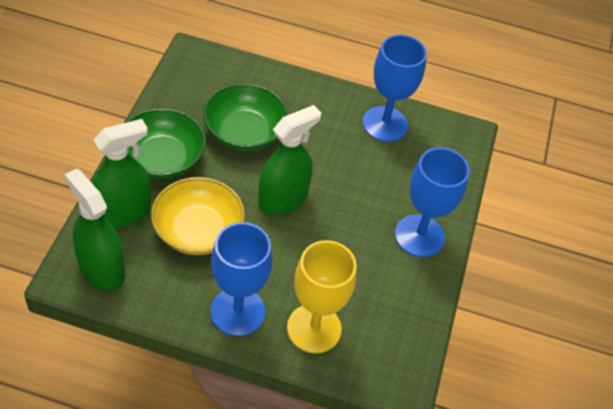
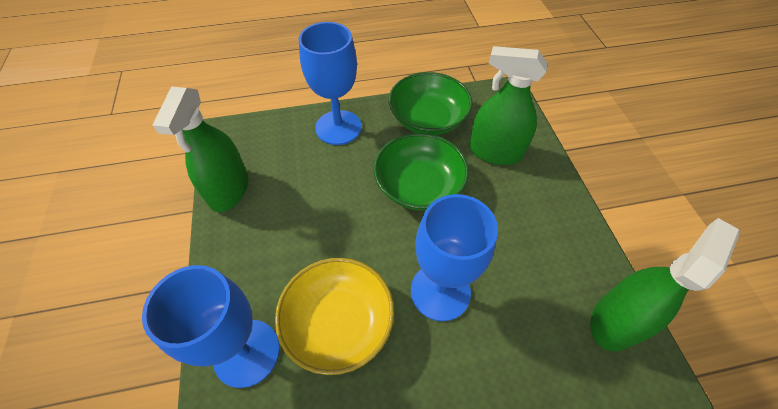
yellow goblet: [287,240,357,354] = 1 -> none = 0

